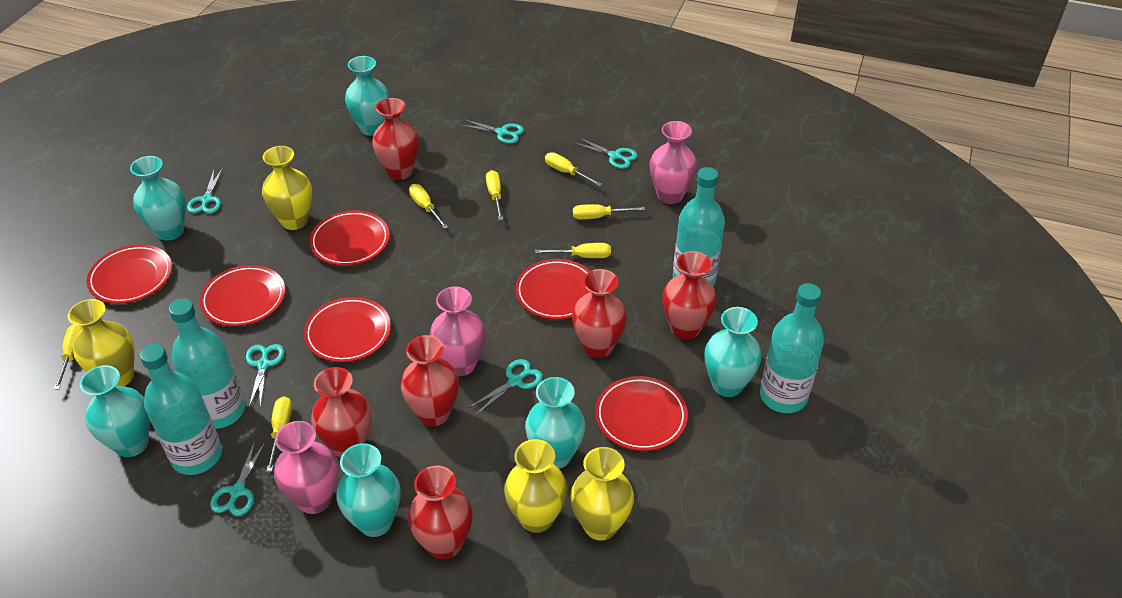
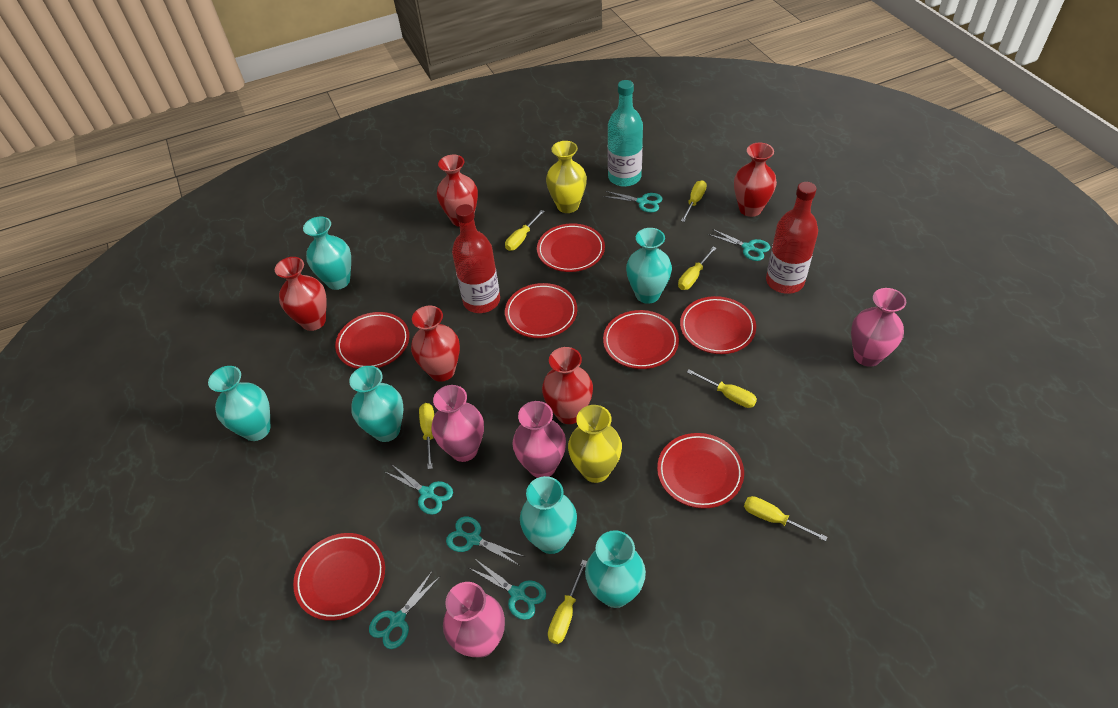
pink vase: [274,421,338,514] [430,287,486,376] [650,121,697,204] = 3 -> [431,385,484,462] [443,582,505,658] [512,401,566,478] [851,288,906,367] = 4
red bottle: none = 0 -> [452,204,500,313] [766,182,818,294] = 2
red plate: [87,244,172,304] [200,265,285,326] [304,297,391,362] [310,210,390,266] [515,259,590,320] [595,376,688,451] = 6 -> [293,533,385,621] [335,312,409,369] [505,283,577,338] [537,223,605,272] [603,310,679,369] [657,433,744,508] [680,296,756,354] = 7
red vase: [311,367,372,458] [372,98,419,180] [401,335,459,426] [408,466,473,560] [572,269,627,358] [662,251,717,340] = 6 -> [275,257,327,331] [411,306,460,382] [437,155,478,227] [542,347,593,424] [734,143,777,217] = 5
turquoise bottle: [140,344,222,475] [169,298,245,429] [673,167,725,286] [760,283,824,413] = 4 -> [608,80,643,187] = 1
yellow vase: [68,299,135,386] [262,146,312,230] [504,439,568,533] [570,447,634,541] = 4 -> [546,141,587,213] [568,405,622,483] = 2

